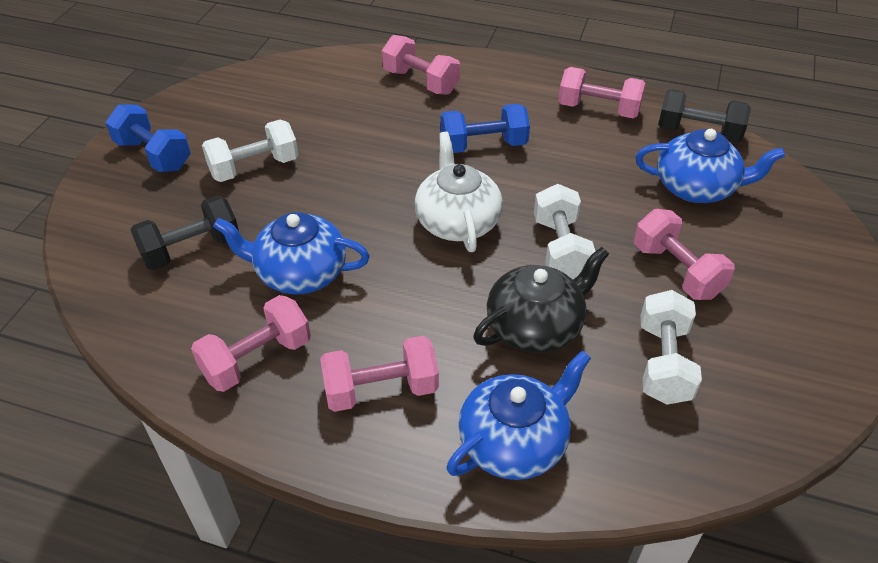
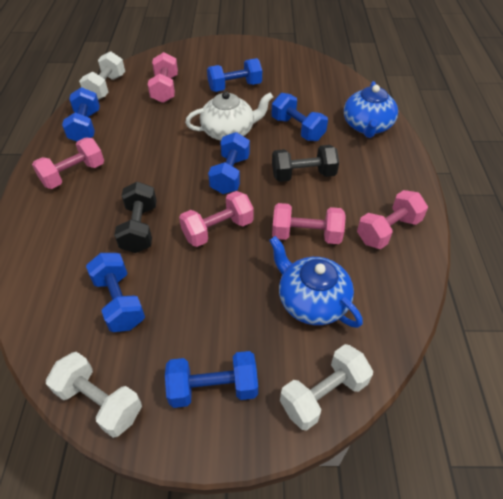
black teapot: [473,247,609,353] = 1 -> none = 0
blue dumbbell: [105,104,191,172] [440,104,530,153] = 2 -> [62,87,100,141] [86,253,145,332] [165,351,258,408] [207,58,262,92] [208,132,250,194] [272,93,328,141] = 6
blue teapot: [213,212,370,294] [447,350,591,480] [636,129,785,203] = 3 -> [269,236,363,328] [344,81,398,138] = 2

